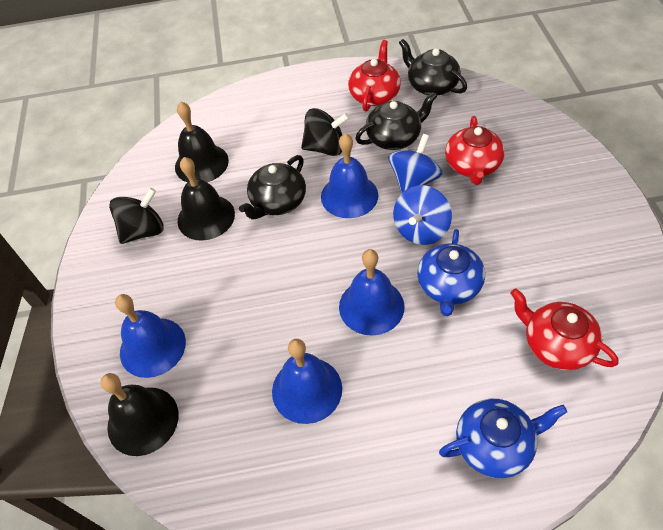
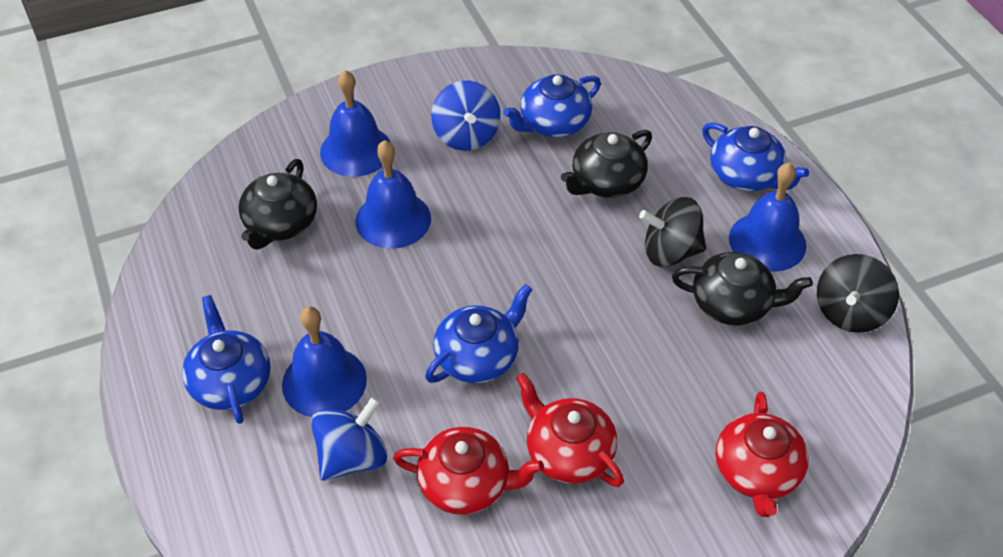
black bell: [101,373,178,456] [175,102,229,182] [178,157,235,241] = 3 -> none = 0
blue teapot: [418,229,485,316] [439,399,567,478] = 2 -> [182,295,271,424] [425,284,533,383] [503,74,601,137] [702,122,809,191] = 4

